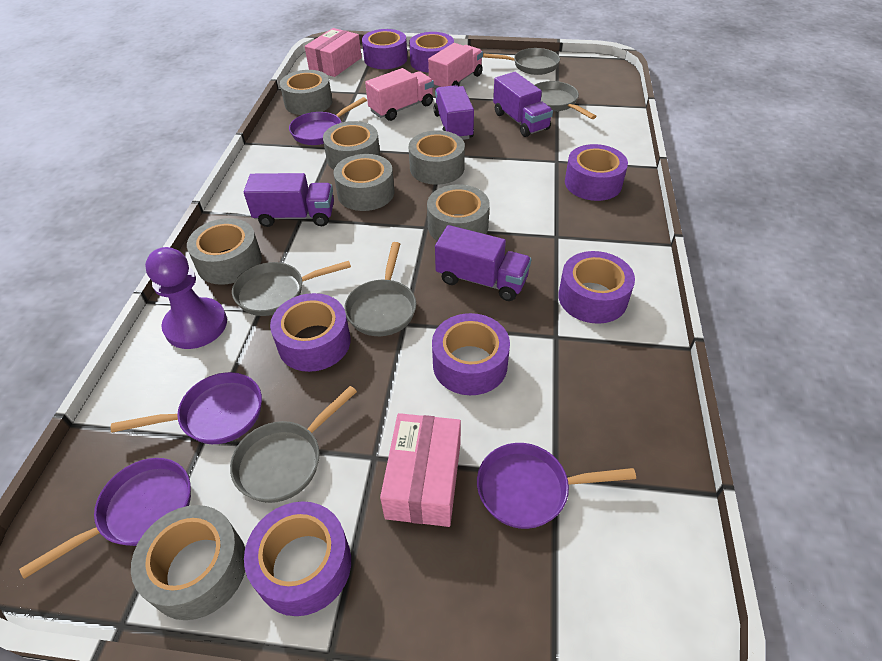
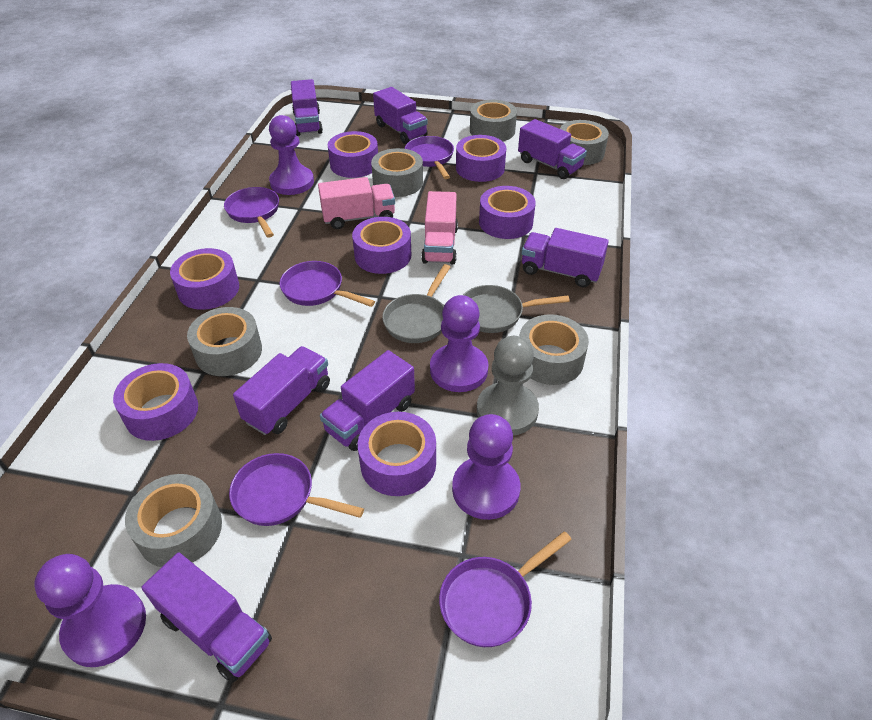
grey pan: [230,386,357,503] [232,261,351,316] [344,242,416,336] [483,48,560,75] [535,81,597,119] = 5 -> [382,264,450,343] [463,285,570,333] = 2
grey pawn: none = 0 -> [477,336,539,435] = 1
grey tape: [131,505,245,620] [187,218,262,285] [280,70,332,115] [323,121,380,170] [333,154,394,211] [409,130,465,185] [427,184,490,241] = 7 -> [125,474,222,567] [187,307,262,376] [371,148,423,197] [470,100,517,141] [520,314,589,385] [560,120,609,165] = 6
pink box: [305,28,362,77] [380,413,461,527] = 2 -> none = 0
purple pan: [19,458,191,579] [111,372,262,444] [289,97,367,145] [477,443,636,529] = 4 -> [224,187,279,238] [229,453,364,526] [280,261,375,307] [405,136,454,179] [439,531,572,647] = 5
purple pawn: [145,247,227,349] = 1 -> [34,554,146,667] [269,115,314,195] [430,295,489,392] [452,414,521,520] = 4
purple truck: [244,173,334,227] [434,85,474,140] [435,225,532,301] [493,72,553,137] = 4 -> [141,553,272,682] [233,346,330,435] [291,79,323,136] [320,350,415,451] [373,87,428,144] [518,119,587,179] [522,228,609,287] = 7

